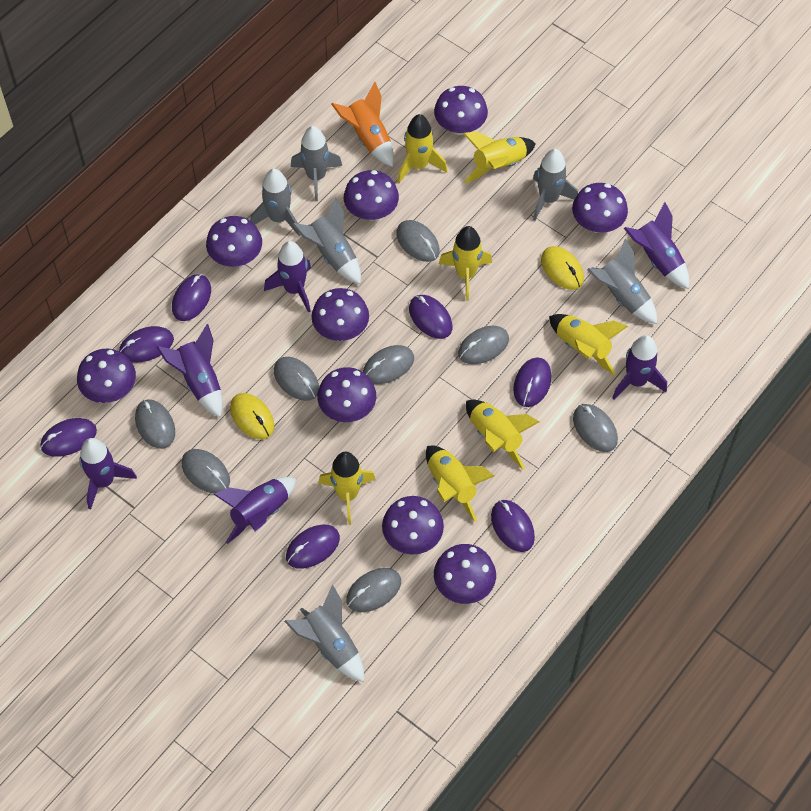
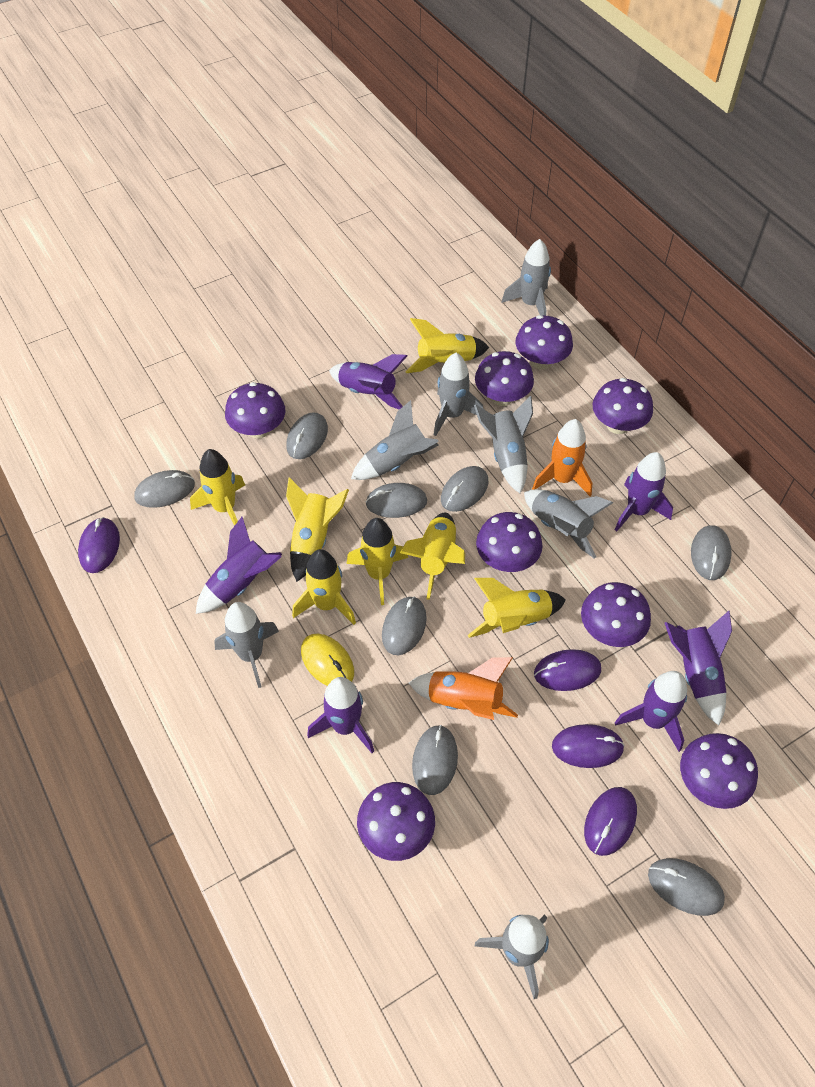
grey rocket: [250,169,301,236] [284,585,364,682] [291,126,342,201] [292,197,361,284] [533,149,578,221] [587,239,657,324] = 6 -> [214,602,279,688] [351,400,439,480] [434,353,483,436] [474,396,533,493] [475,915,549,999] [502,239,551,316] [524,489,613,559] = 7
orange rocket: [331,82,394,167] = 1 -> [409,657,518,720] [532,419,592,496] = 2
purple mouse: [40,418,97,457] [119,326,174,362] [172,274,211,321] [286,524,340,569] [409,295,453,339] [491,500,535,552] [513,357,551,407] = 7 -> [78,517,120,573] [534,649,601,691] [552,724,625,768] [584,787,637,856] = 4
purple mushroom: [77,348,136,403] [206,216,262,267] [311,288,369,341] [317,367,376,422] [344,170,399,221] [382,496,444,555] [434,86,488,135] [434,544,496,604] [572,183,628,233] = 9 -> [225,382,286,439] [357,782,435,861] [475,351,534,406] [476,512,543,572] [515,315,573,370] [581,582,651,647] [593,378,653,434] [680,733,758,809] = 8
yellow mouse: [230,393,274,439] [541,246,584,290] = 2 -> [301,634,354,686] = 1

